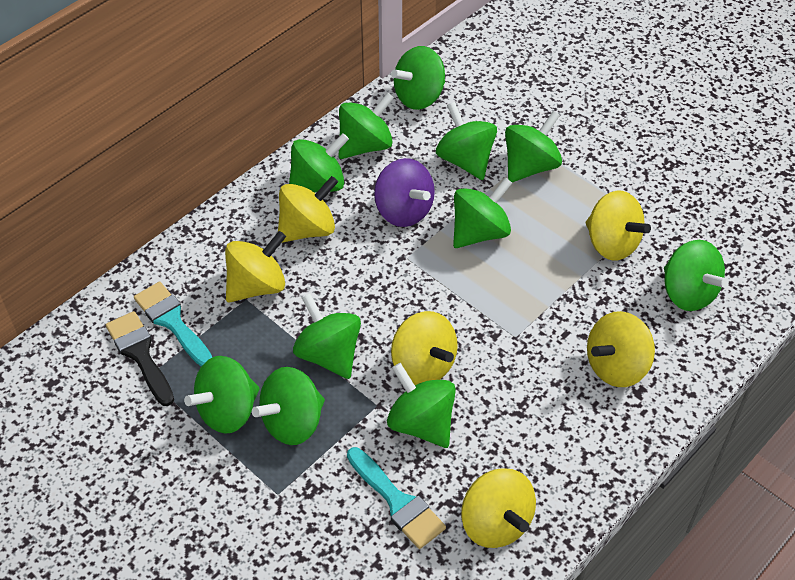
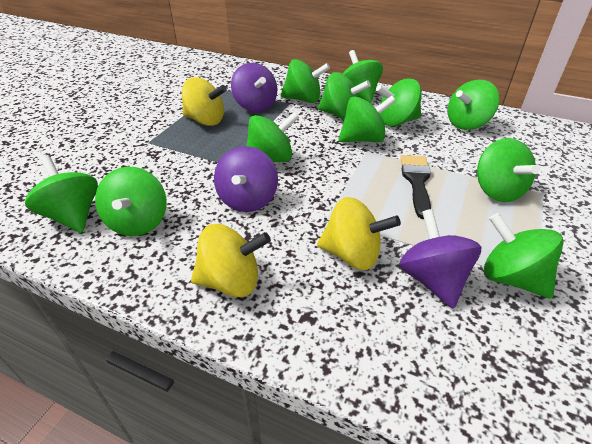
purple spinning top: [374,158,435,227] = 1 -> [214,146,278,212] [231,63,277,112] [399,209,481,308] = 3
turquoise brush: [134,282,212,366] [347,447,446,549] = 2 -> none = 0
yellow spinning top: [225,231,286,303] [278,176,338,243] [391,311,458,385] [461,468,536,548] [586,190,651,260] [587,311,655,387] = 6 -> [181,77,227,126] [191,224,271,297] [317,197,401,270] = 3

